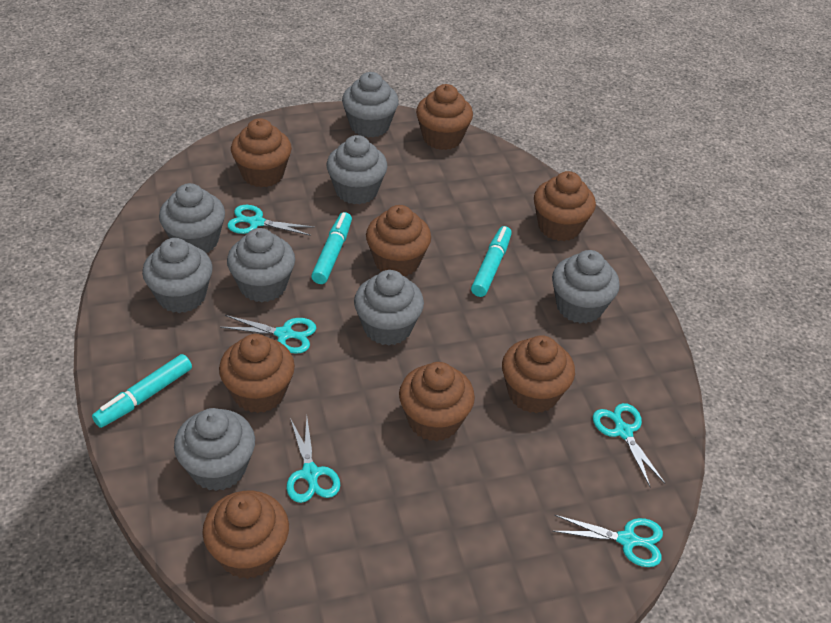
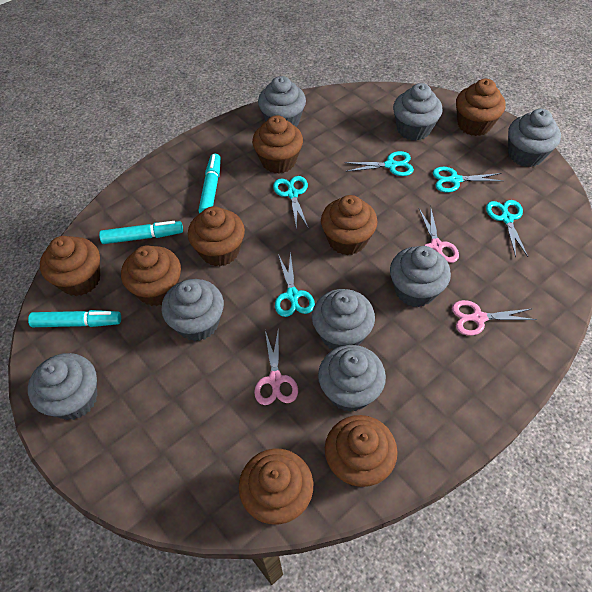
pink scissors: none = 0 -> [254,328,298,405] [419,206,459,263] [452,300,537,336] = 3

